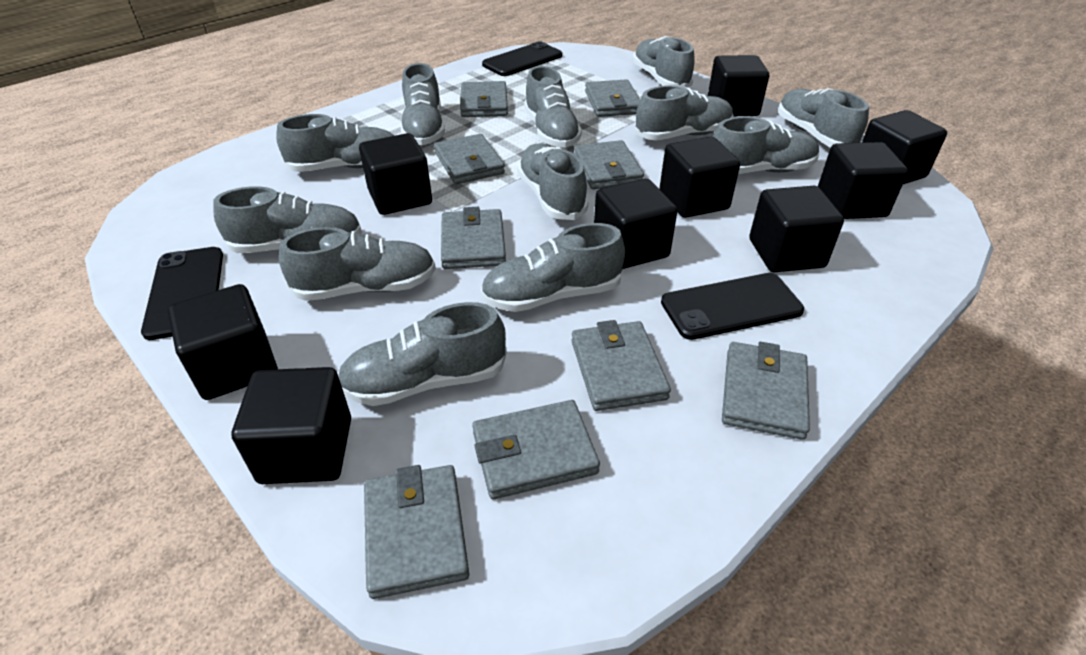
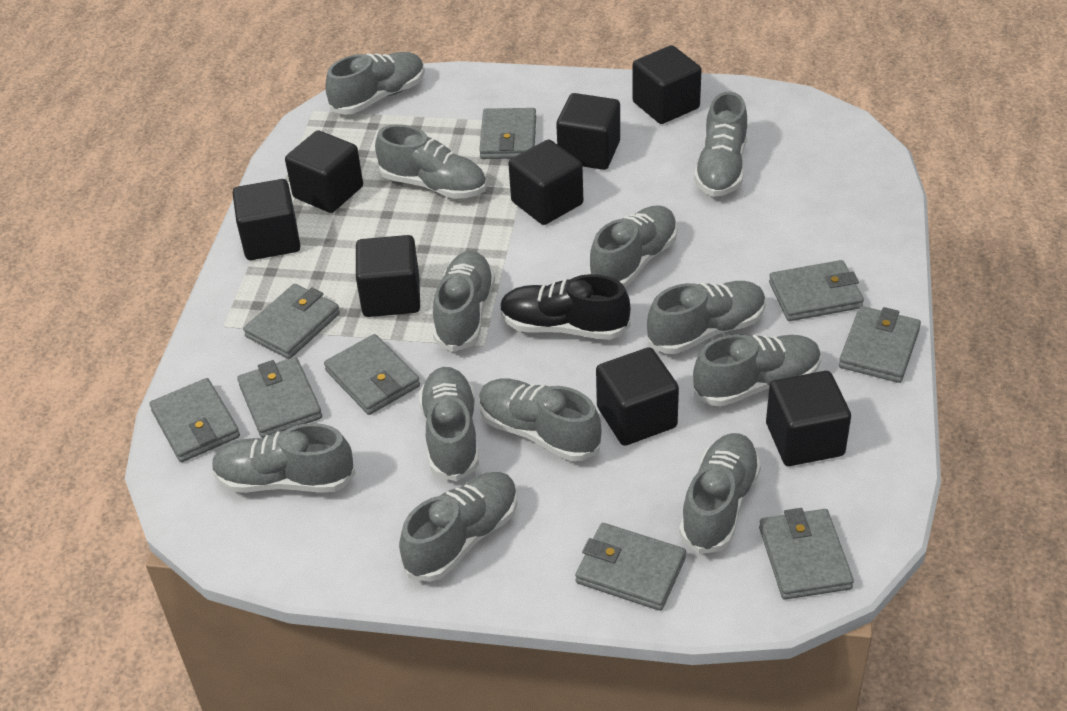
black cube: [168,284,278,400] [232,367,351,484] [359,133,432,215] [594,179,677,269] [660,137,740,218] [708,55,769,116] [749,186,844,272] [818,142,908,219] [862,110,947,184] = 9 -> [233,179,300,260] [285,130,363,213] [356,235,420,317] [508,140,583,225] [556,93,620,170] [596,347,679,446] [632,45,702,124] [766,371,851,466] = 8
black phone: [141,247,223,340] [482,41,562,76] [661,273,804,340] = 3 -> none = 0
black shoe: none = 0 -> [500,274,631,340] = 1

